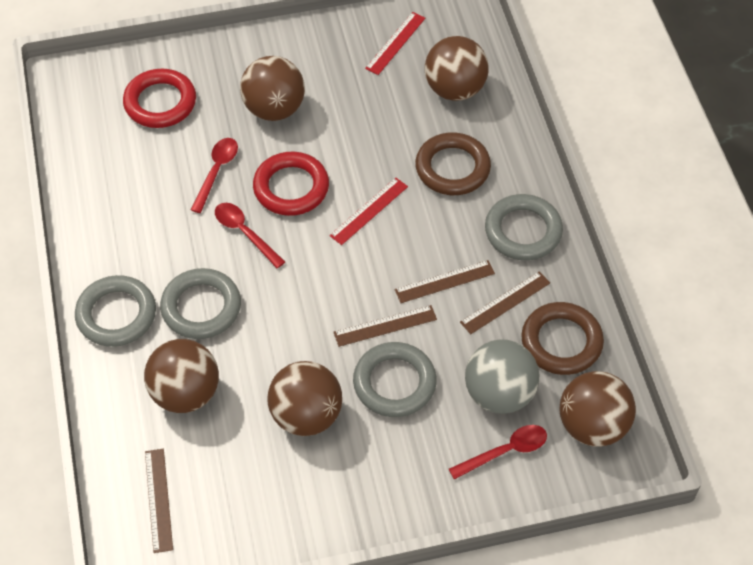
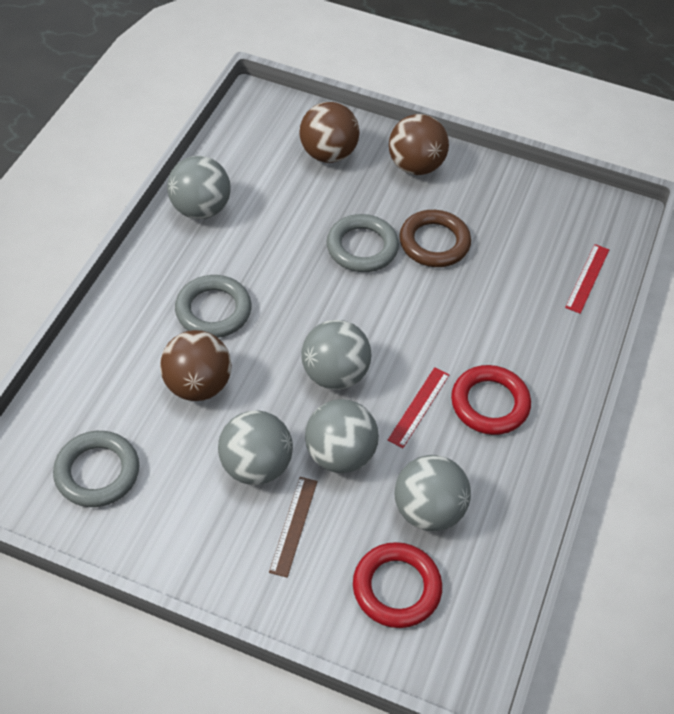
brown ball: [144,339,219,413] [240,56,305,121] [267,361,342,436] [425,36,489,101] [560,371,636,447] = 5 -> [160,330,232,401] [299,102,359,163] [389,114,449,175] = 3
brown ring: [415,133,491,195] [521,302,604,375] = 2 -> [399,210,471,267] = 1
brown ruler: [145,449,173,553] [333,305,437,347] [395,260,495,303] [460,271,550,334] = 4 -> [269,477,317,578] = 1
grey ball: [465,339,539,414] = 1 -> [167,156,231,219] [218,410,293,485] [301,320,371,390] [305,399,379,473] [395,455,471,531] = 5
grey ring: [75,275,156,347] [160,268,241,339] [353,342,437,417] [485,194,563,261] = 4 -> [53,431,139,507] [175,275,251,338] [327,214,399,272] = 3
red spoon: [191,138,238,213] [215,203,285,268] [449,425,547,479] = 3 -> none = 0

